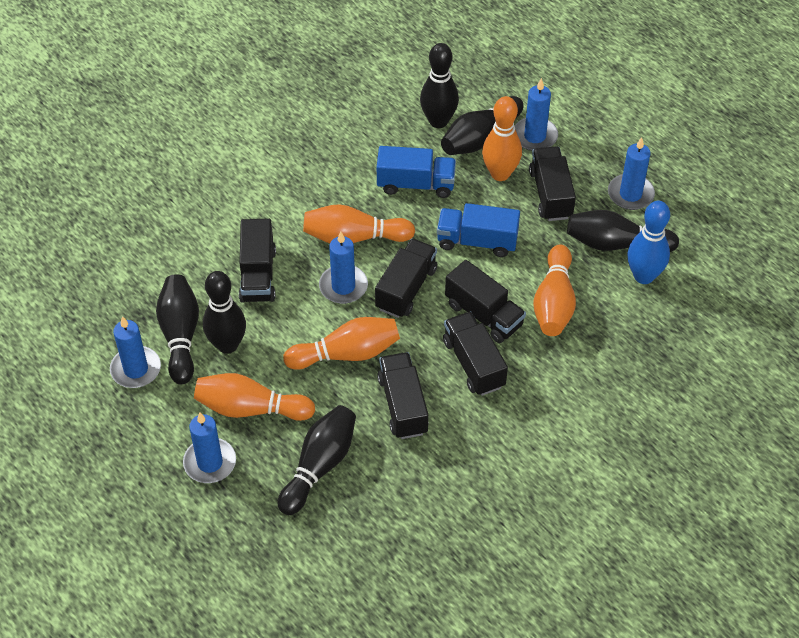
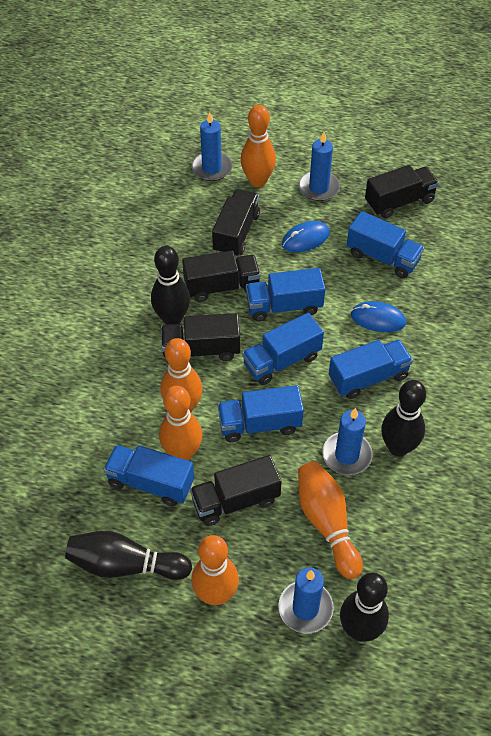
black bowling pin: [156,274,199,384] [203,271,246,354] [278,405,356,515] [420,43,459,128] [441,96,524,155] [567,210,679,252] = 6 -> [65,531,192,580] [151,246,190,325] [340,573,389,642] [381,380,426,456] = 4
black truck: [239,219,276,303] [375,239,437,318] [377,352,429,439] [443,311,508,396] [445,260,526,343] [529,146,576,221] = 6 -> [161,313,240,363] [182,250,261,302] [190,455,282,526] [212,189,260,255] [365,165,439,218] = 5
blue bowling pin: [628,201,670,284] = 1 -> none = 0
blue candle: [110,316,161,388] [183,413,236,483] [319,232,368,304] [515,78,558,151] [608,137,655,210] = 5 -> [192,112,232,181] [278,567,334,633] [299,132,340,201] [322,408,373,475] = 4
blue mouse: none = 0 -> [282,221,330,252] [351,301,406,332] = 2
blue truck: [377,146,456,198] [437,203,520,257] = 2 -> [104,445,194,506] [218,385,304,442] [242,313,324,385] [246,268,325,321] [329,340,413,399] [347,211,424,278] = 6

